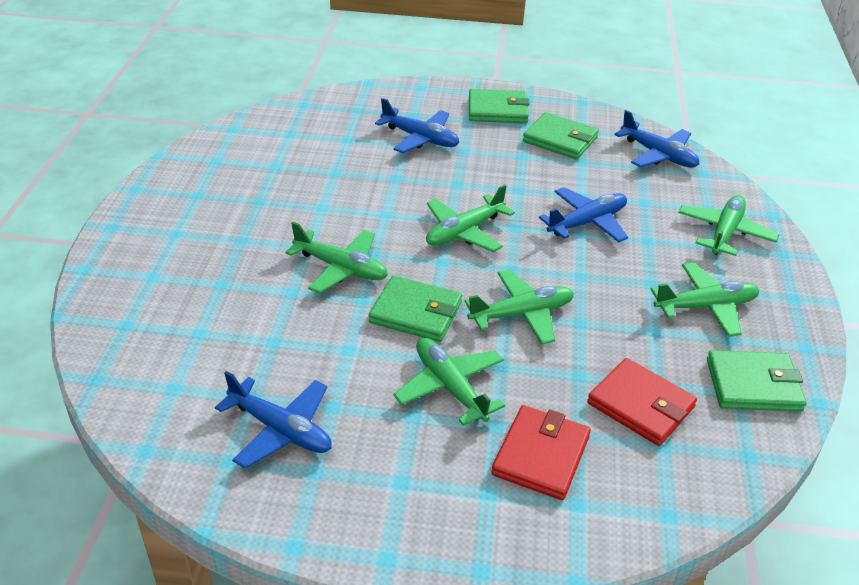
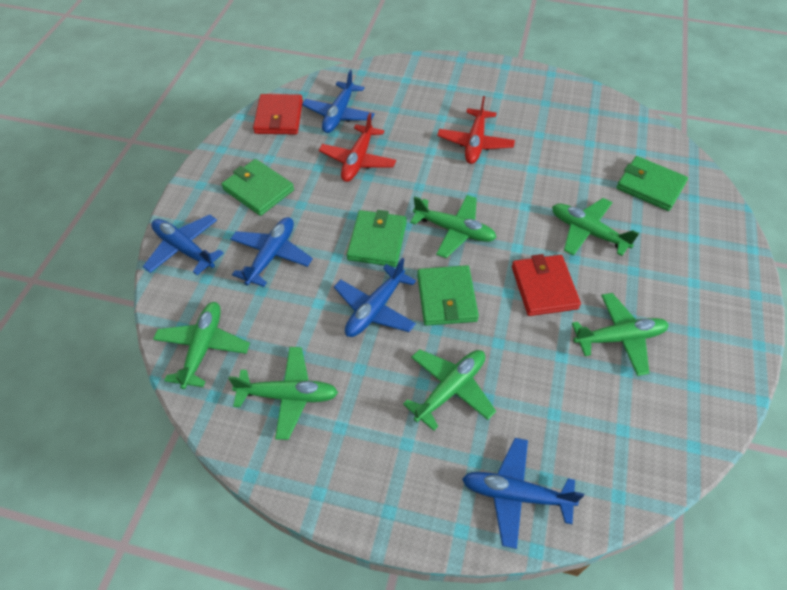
blue plane: [215,371,332,469] [375,98,459,153] [539,187,628,242] [614,110,699,168] = 4 -> [143,215,224,275] [230,217,313,287] [302,70,375,133] [334,257,416,337] [462,438,584,549] = 5
red plane: none = 0 -> [319,113,396,182] [437,96,515,164] = 2

